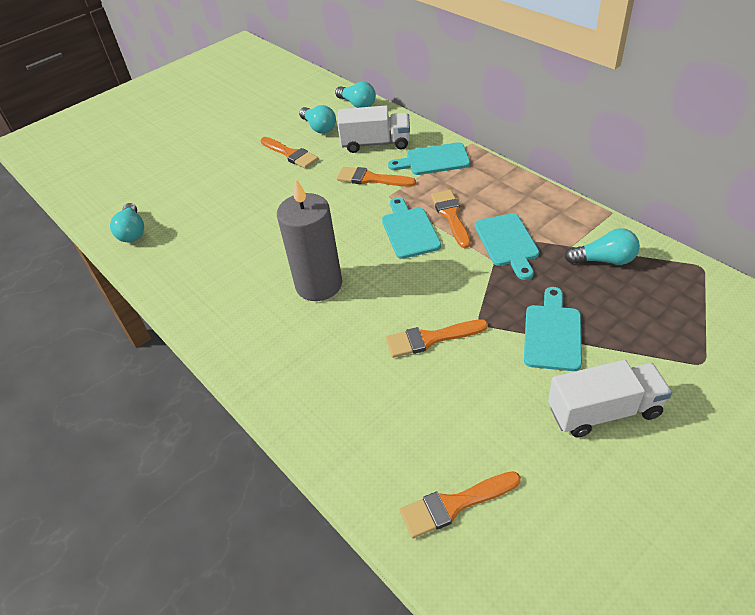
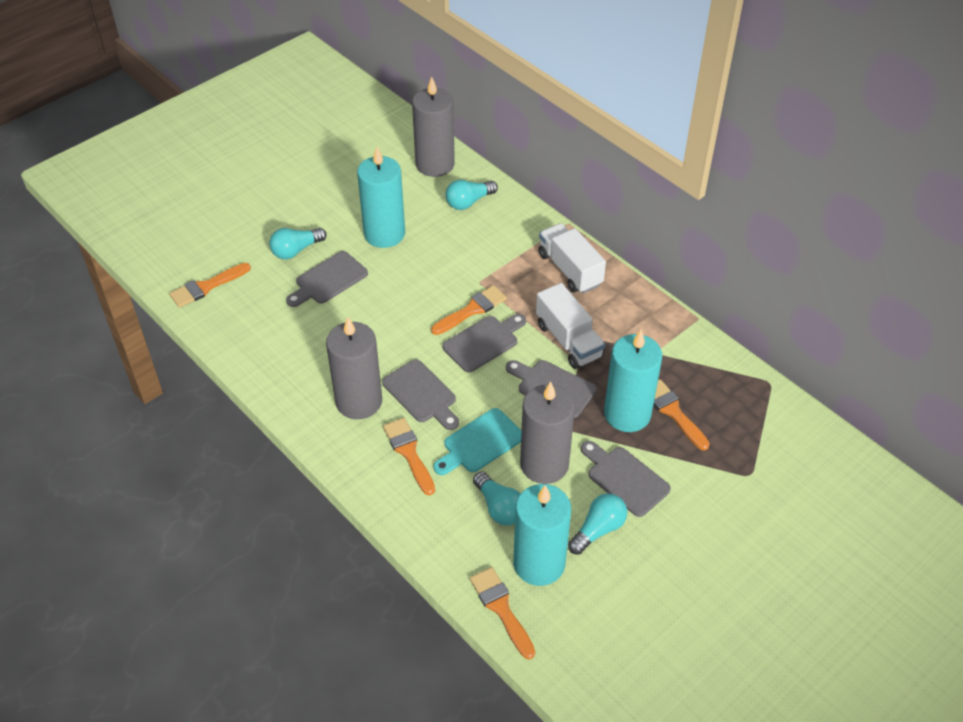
grey candle: [277,179,342,301] = 1 -> [326,317,382,419] [412,77,455,177] [520,381,575,484] = 3
grey cutting board: none = 0 -> [286,251,368,307] [382,359,459,430] [442,314,526,373] [506,360,596,418] [581,441,671,517] = 5
turquoise candle: none = 0 -> [357,147,405,248] [513,484,571,586] [604,330,662,432] = 3
turquoise cutting board: [382,197,441,259] [388,142,470,175] [475,213,539,280] [524,287,582,371] = 4 -> [433,408,521,475] = 1

